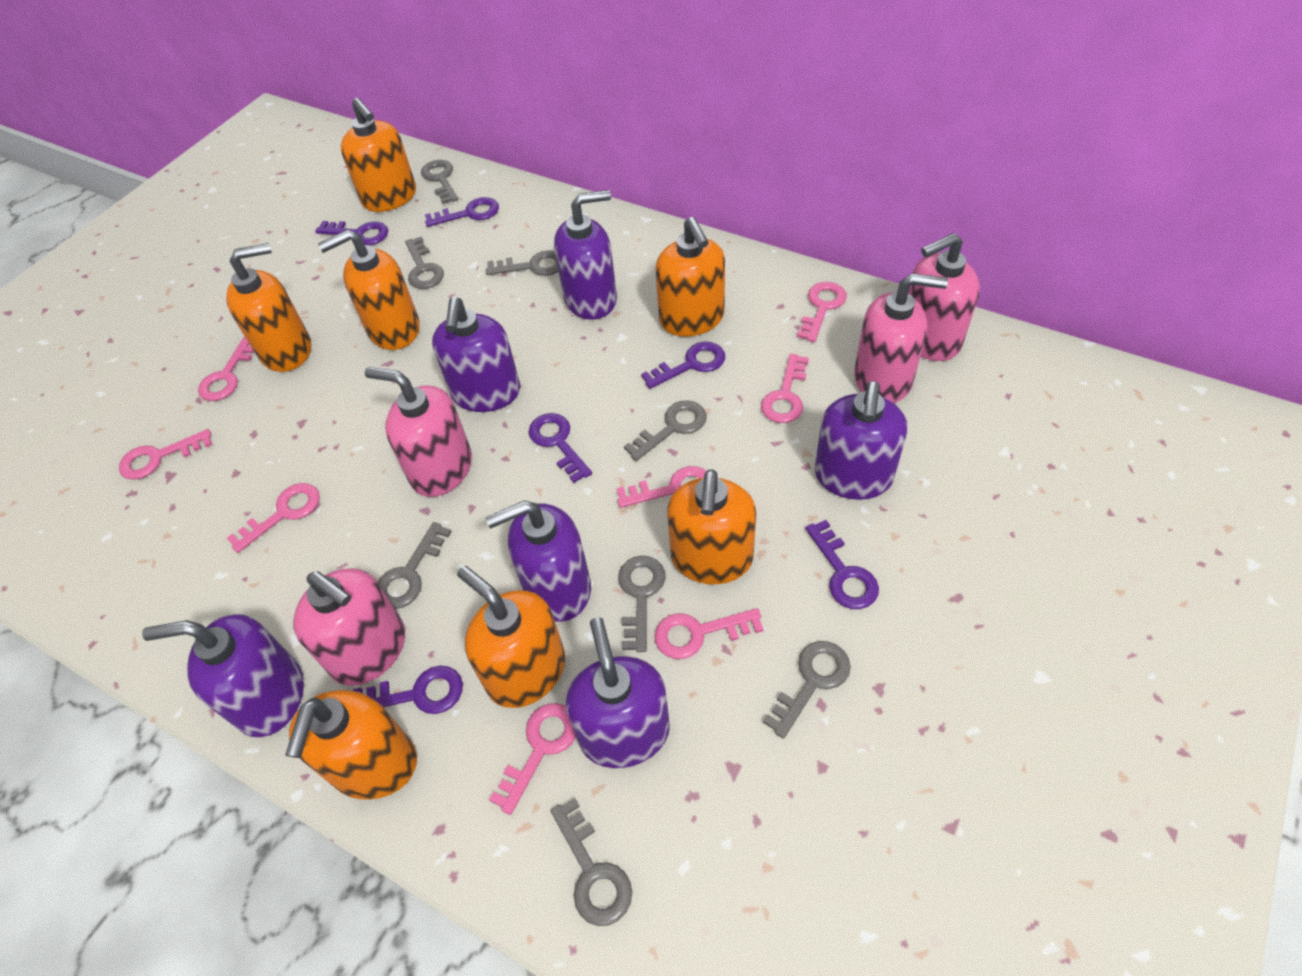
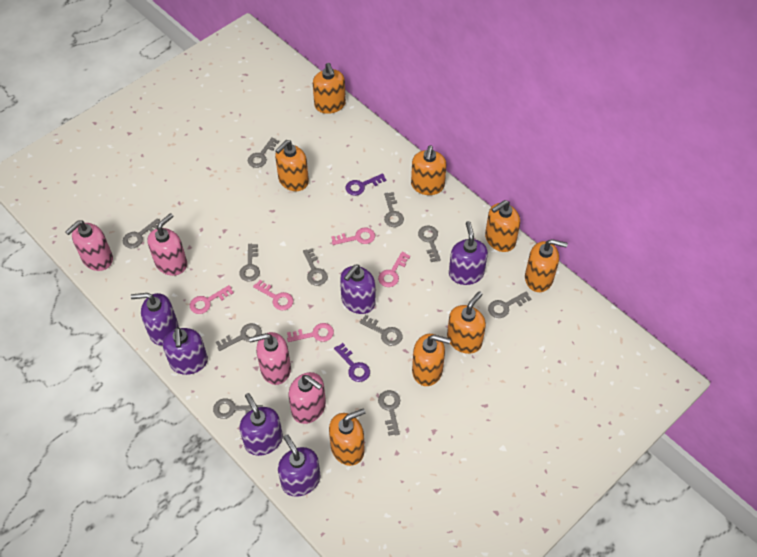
grey key: [378,522,452,609] [405,236,444,289] [421,160,458,204] [486,250,559,276] [551,798,632,926] [618,556,665,652] [624,400,707,461] [763,641,851,739] = 8 -> [123,218,160,248] [213,398,263,419] [216,323,262,351] [239,244,260,282] [248,137,279,168] [303,248,328,286] [359,315,403,346] [378,390,400,436] [384,192,404,227] [418,225,441,262] [488,291,531,318] = 11
orange soap dispenser: [226,243,311,372] [285,690,417,800] [318,229,420,350] [341,98,416,212] [457,566,565,708] [656,217,725,336] [667,469,756,584] = 7 -> [275,140,309,191] [313,63,346,114] [329,408,366,466] [411,145,447,195] [412,334,451,386] [447,291,486,354] [485,200,520,252] [525,239,568,292] = 8
pink key: [119,429,212,480] [198,337,254,401] [227,483,320,553] [489,703,576,815] [617,466,707,508] [654,608,764,659] [761,354,809,423] [797,282,847,342] = 8 -> [190,285,234,314] [253,280,294,310] [287,323,334,342] [331,227,375,245] [378,252,410,287] = 5
purple key: [315,221,388,245] [353,666,463,714] [425,197,499,227] [528,413,592,483] [641,342,725,389] [805,520,879,609] = 6 -> [334,343,370,382] [346,173,386,196] = 2

